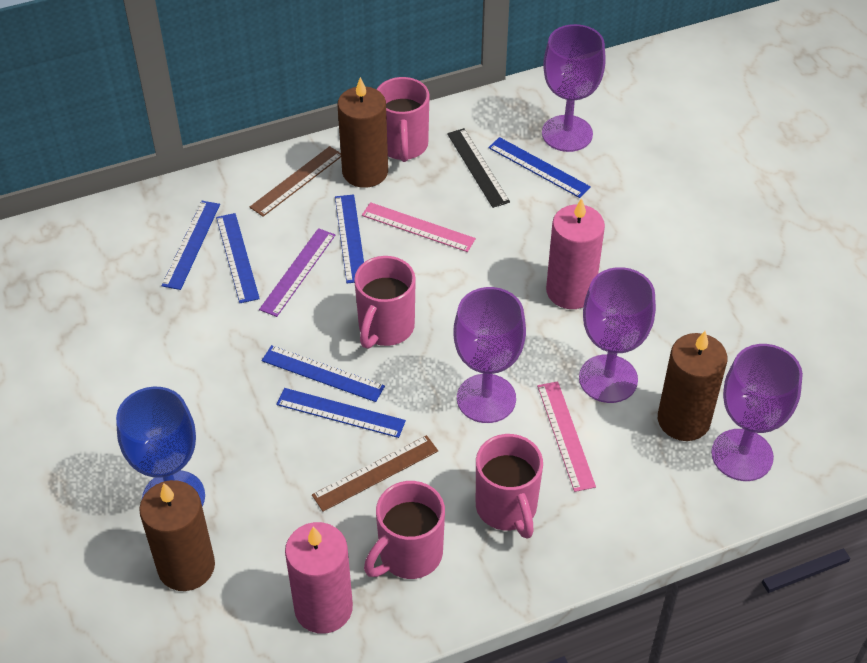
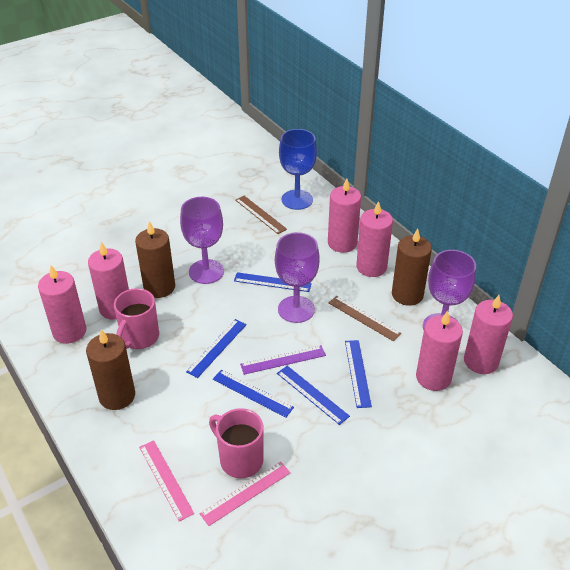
black ruler: [447,128,510,208] = 1 -> none = 0
blue ruler: [162,201,220,290] [216,213,260,303] [262,345,385,402] [276,388,406,438] [335,194,364,283] [488,137,591,198] = 6 -> [186,319,247,378] [213,370,294,418] [234,272,312,292] [277,366,350,425] [345,340,372,408] = 5
pink candle: [285,522,353,634] [546,198,605,309] = 2 -> [38,265,86,344] [88,242,129,320] [328,178,361,253] [356,201,393,277] [416,311,463,391] [464,295,513,374] = 6
pink mug: [354,256,416,349] [364,481,445,579] [377,77,430,162] [476,434,543,539] = 4 -> [114,288,159,349] [209,408,264,478] = 2
purple goblet: [454,287,526,423] [542,24,606,152] [579,267,656,403] [711,344,803,481] = 4 -> [180,197,224,284] [275,232,320,323] [423,250,476,330] = 3

